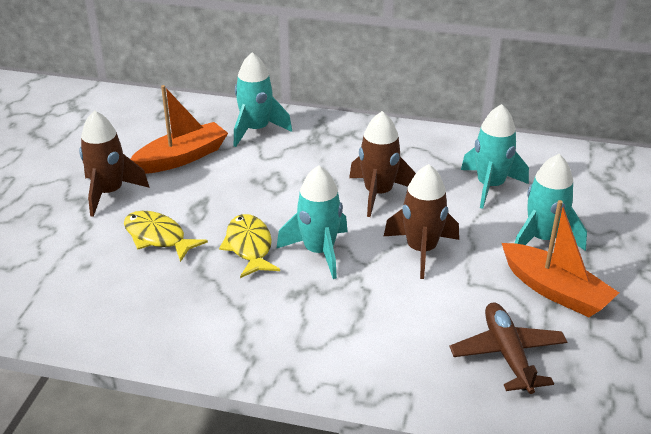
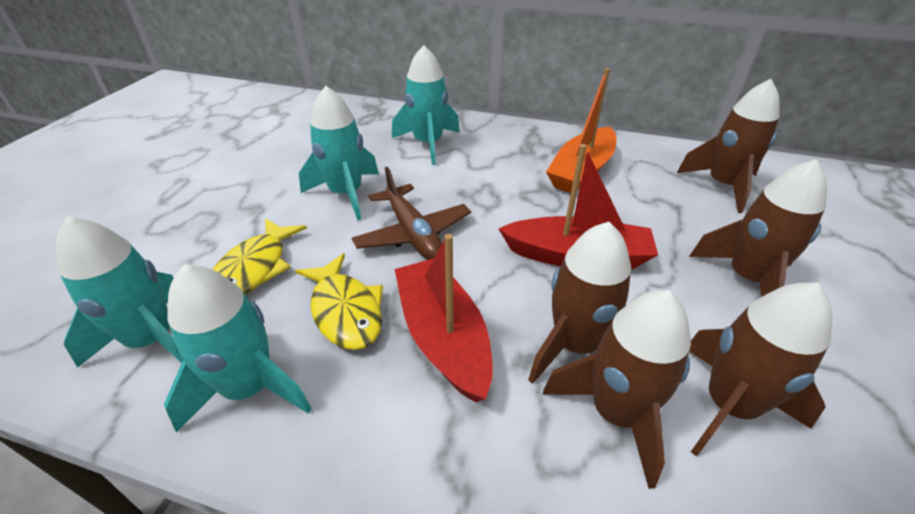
brown rocket: [79,110,150,217] [349,111,416,217] [384,164,459,279] = 3 -> [528,222,631,384] [542,290,691,489] [677,79,780,213] [689,159,827,297] [689,282,832,456] = 5
orange boat: [131,85,228,174] [502,200,619,317] = 2 -> [546,68,616,193] = 1
red boat: none = 0 -> [395,234,493,402] [499,144,658,269] = 2

